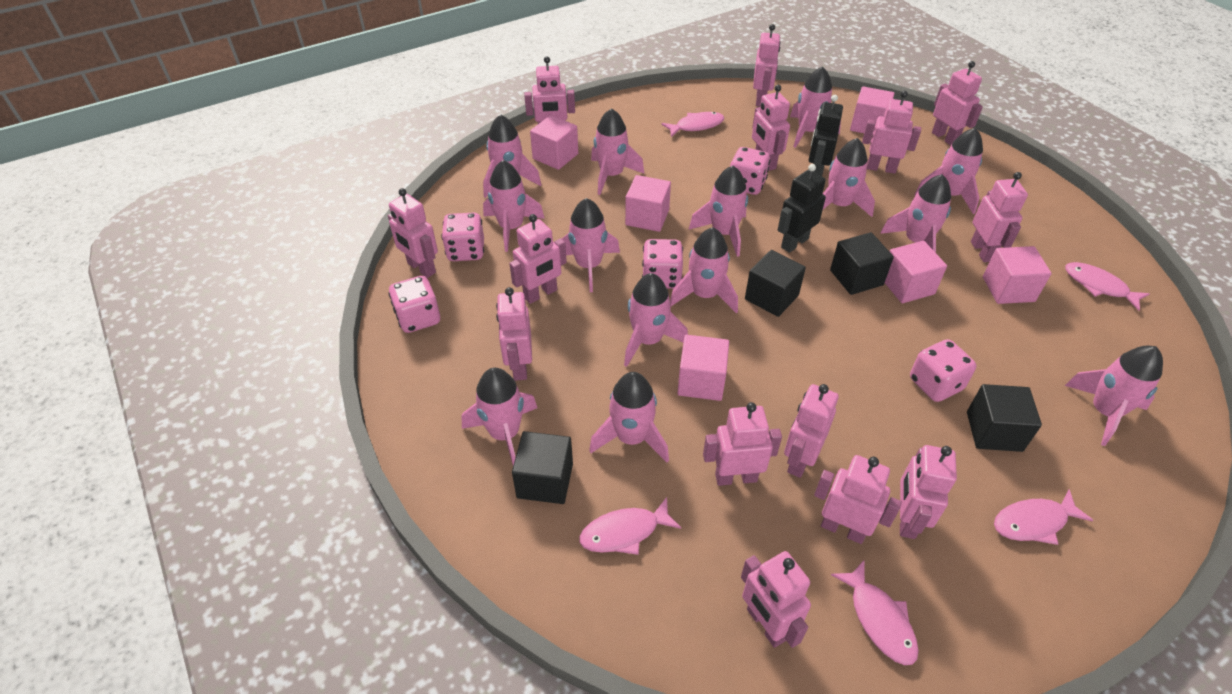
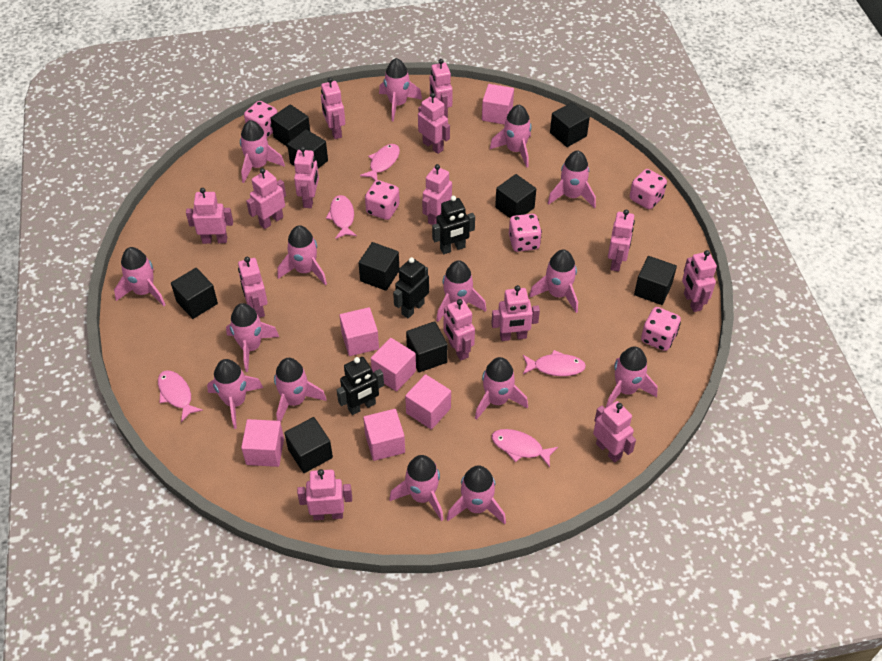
black cube: [512,431,573,504] [745,250,806,317] [830,232,894,295] [967,384,1042,452] = 4 -> [171,268,218,319] [271,104,310,147] [285,417,333,473] [287,129,328,169] [359,242,399,291] [406,321,448,372] [495,174,536,218] [550,102,590,147] [634,256,677,305] = 9
black robot: [778,164,826,253] [809,95,843,176] = 2 -> [337,357,384,415] [393,257,429,318] [432,196,475,254] = 3
pink rocket: [461,368,537,465] [483,114,541,198] [483,160,545,252] [562,198,620,292] [589,372,669,463] [591,108,644,195] [624,273,688,367] [670,227,738,313] [689,166,748,257] [790,66,841,148] [823,138,875,217] [880,174,951,253] [915,128,983,214] [1065,346,1163,446] = 14 -> [114,247,166,306] [207,359,263,429] [226,303,279,372] [240,120,285,183] [274,358,327,422] [277,225,327,285] [379,58,422,122] [389,455,444,521] [436,260,486,322] [447,465,506,525] [475,357,528,420] [490,104,532,168] [529,249,578,313] [547,150,596,208] [606,346,658,408] = 15

